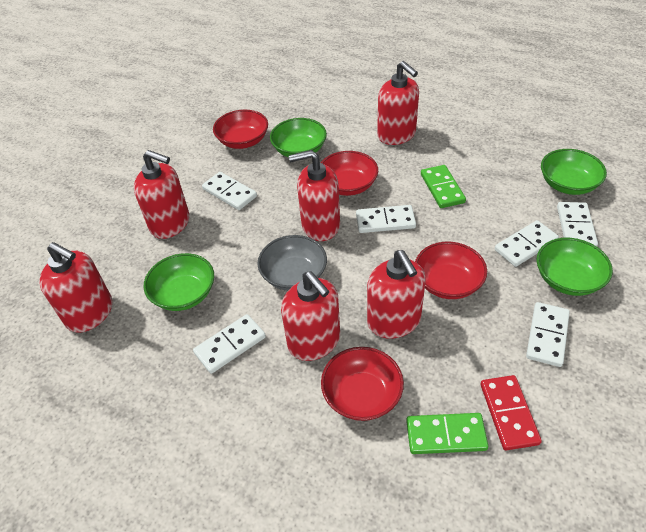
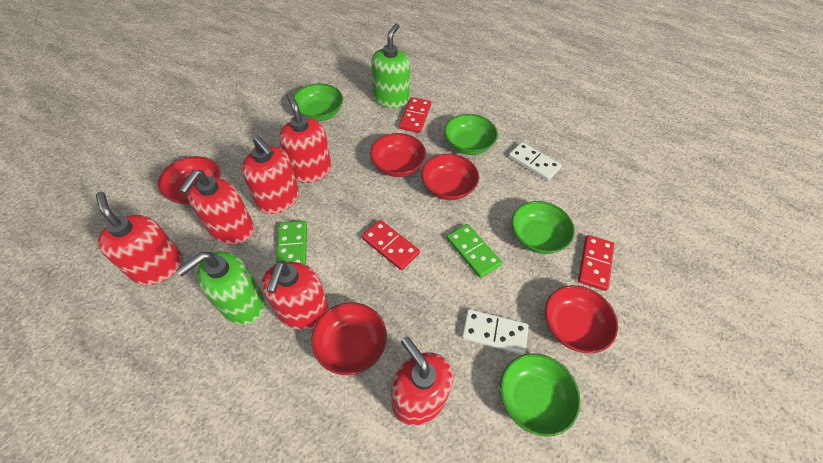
green soap dispenser: none = 0 -> [176,251,265,325] [371,23,410,108] = 2
grey bowl: [258,235,327,291] = 1 -> none = 0
red bowl: [213,110,268,149] [321,151,378,196] [321,347,404,421] [415,242,487,299] = 4 -> [158,156,220,204] [311,302,387,375] [370,133,426,177] [421,154,479,200] [545,285,618,353] = 5
red domino: [480,375,542,450] = 1 -> [362,220,420,270] [399,97,431,133] [578,235,614,291] = 3
white domino: [193,314,266,374] [202,172,257,210] [356,205,416,233] [495,220,559,267] [526,302,570,367] [557,202,598,246] = 6 -> [462,309,529,355] [508,142,562,181] = 2

